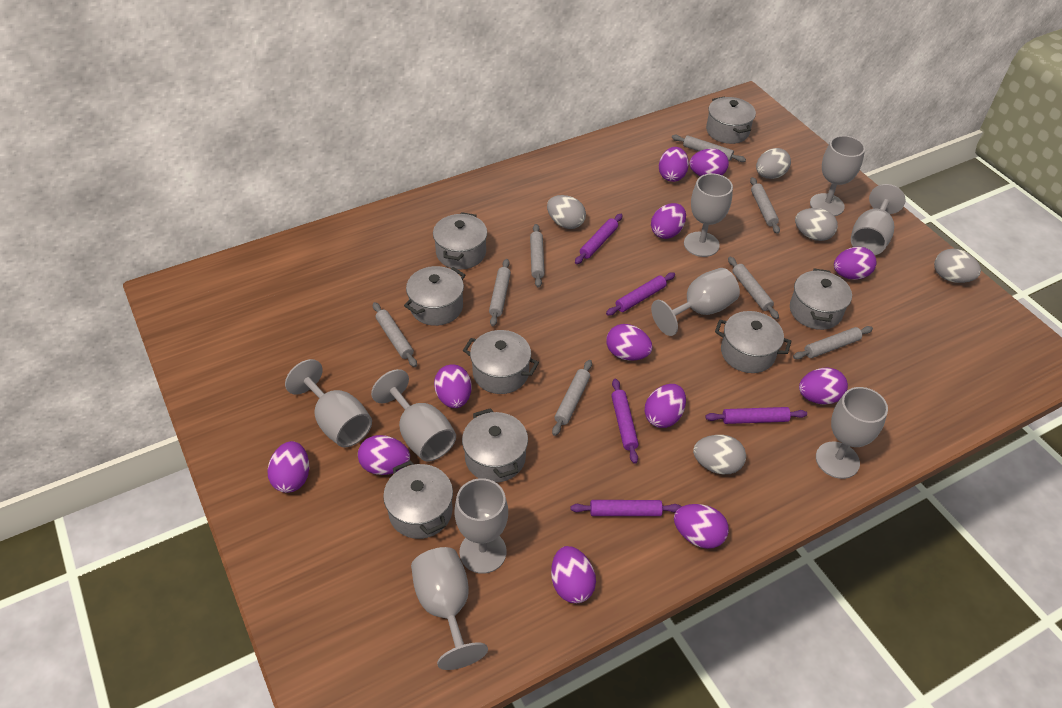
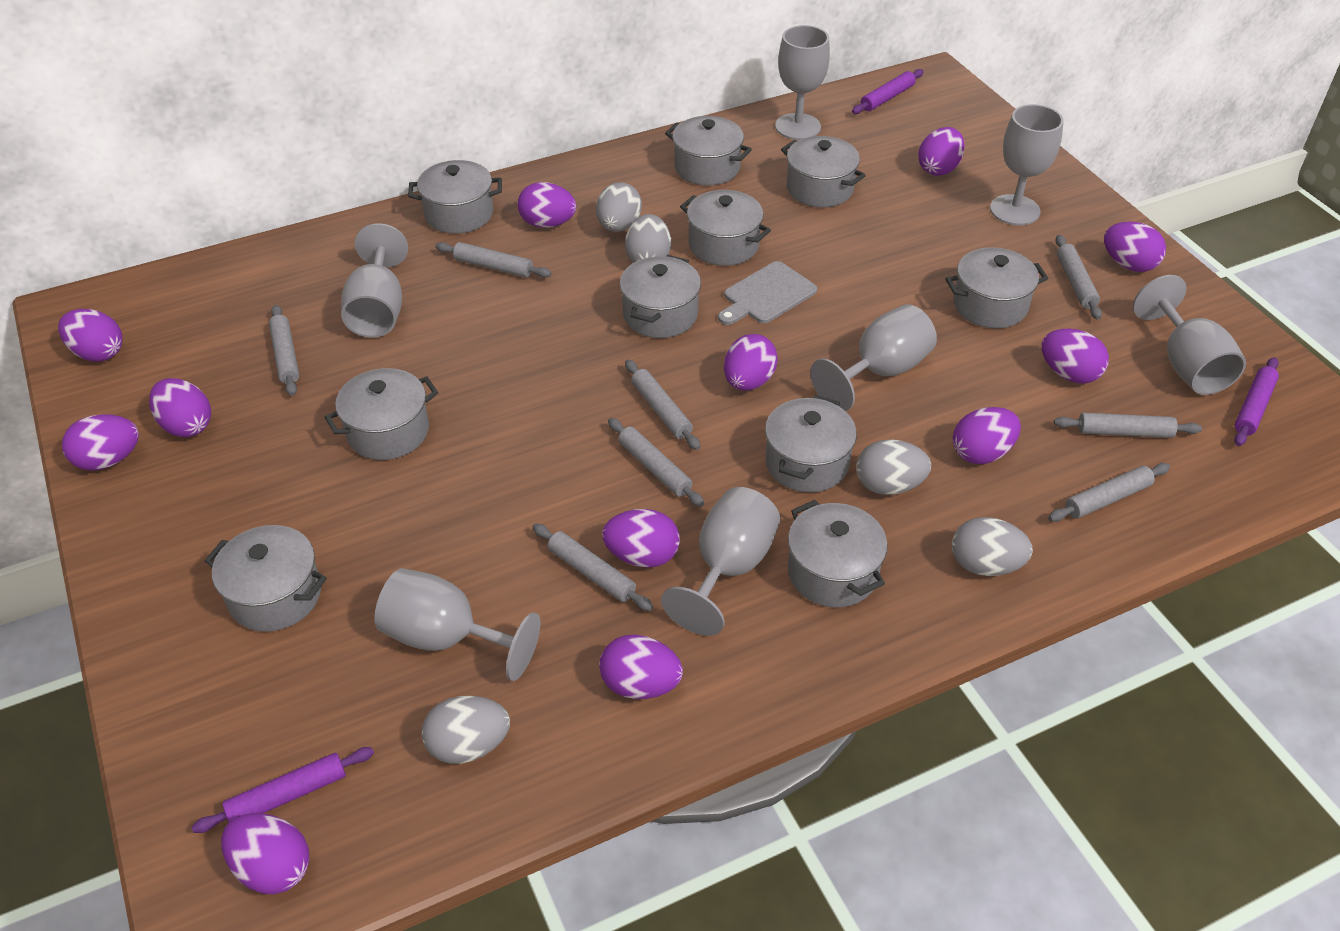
grey cutting board: none = 0 -> [718,261,817,325] = 1
grey goblet: [285,359,372,448] [371,369,456,462] [411,547,488,670] [454,478,508,574] [651,268,740,336] [684,173,733,257] [810,136,865,216] [816,387,888,479] [851,184,906,255] = 9 -> [341,223,408,338] [374,568,541,681] [661,487,780,636] [775,25,830,140] [810,304,937,411] [990,104,1064,225] [1133,275,1246,395] = 7
grey pot: [383,460,453,539] [404,266,465,326] [433,212,487,270] [462,408,528,483] [463,330,539,394] [706,97,756,144] [715,311,792,373] [790,268,852,330] = 8 -> [205,525,327,632] [324,368,438,460] [408,160,502,234] [620,255,701,338] [665,116,752,186] [680,190,771,266] [765,395,857,493] [781,136,866,207] [788,500,888,607] [945,247,1048,328] = 10
purple rolling pin: [571,500,682,516] [575,214,623,264] [606,272,675,316] [611,378,639,464] [705,407,807,424] = 5 -> [192,747,374,833] [852,69,924,114] [1234,357,1279,446] = 3

